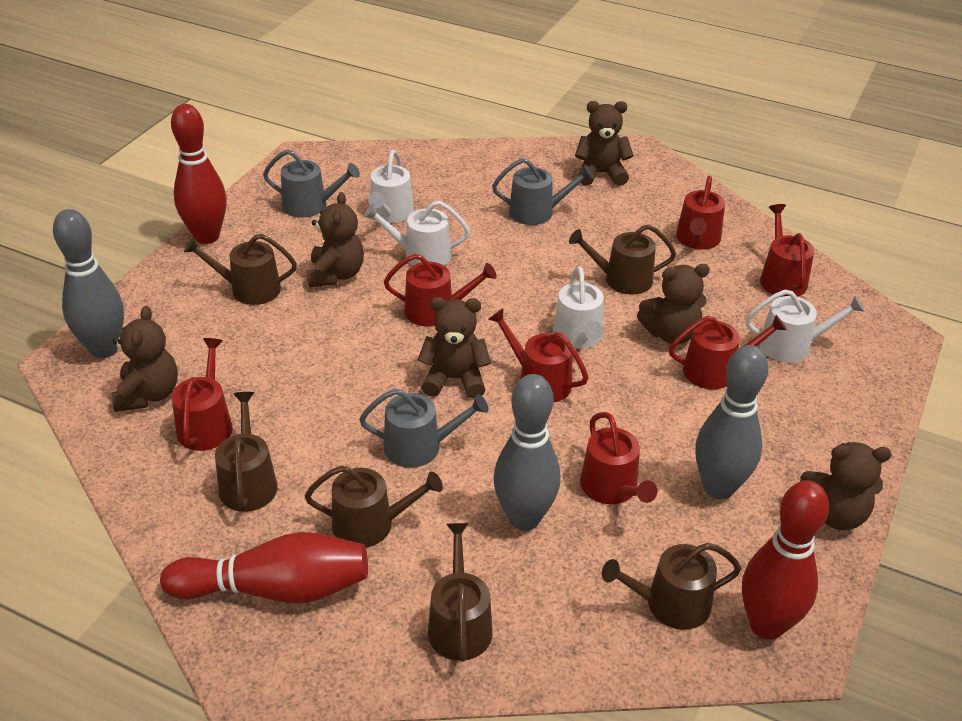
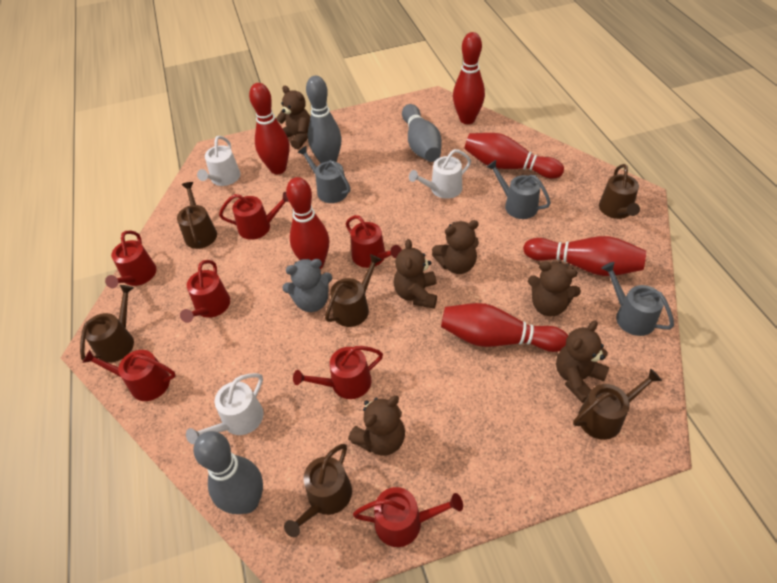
grey teddy bear: none = 0 -> [282,259,332,312] = 1
red bowling pin: [160,532,368,603] [171,104,227,244] [742,480,829,640] = 3 -> [249,83,290,174] [286,177,329,269] [441,303,568,352] [453,32,485,124] [464,133,564,179] [523,236,646,276] = 6
white watering can: [364,201,470,266] [368,150,414,223] [553,267,604,348] [745,290,865,363] = 4 -> [186,373,263,444] [197,136,240,186] [409,149,471,199] = 3

